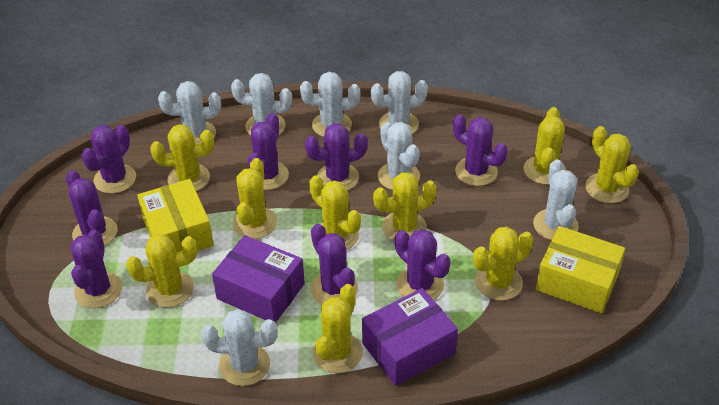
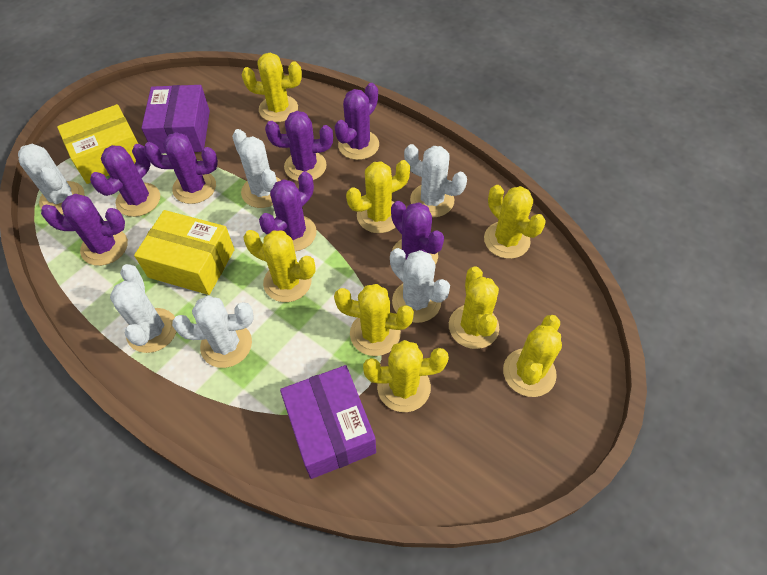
purple cactus: [66,170,118,246] [70,230,122,308] [81,125,136,194] [248,113,289,190] [305,123,368,190] [310,224,358,304] [395,229,451,300] [453,114,508,186] = 8 -> [41,194,128,266] [90,144,160,217] [144,132,218,204] [259,171,317,251] [265,111,333,181] [335,83,379,160] [391,201,444,265] = 7
white cactus: [158,81,221,144] [201,309,277,386] [231,73,292,135] [300,72,360,137] [371,71,428,134] [378,122,420,190] [533,159,579,240] = 7 -> [18,144,85,215] [110,264,177,353] [172,296,253,368] [232,129,281,208] [390,248,450,323] [404,144,467,217] = 6
yellow cactus: [126,234,197,308] [150,124,214,191] [233,158,277,239] [309,175,361,250] [313,284,363,373] [373,172,437,242] [473,227,533,301] [524,107,566,185] [586,126,639,203] = 9 -> [242,53,302,122] [244,230,316,302] [334,284,414,356] [346,160,410,233] [363,340,449,412] [449,266,499,349] [484,185,546,259] [503,315,562,397] = 8

